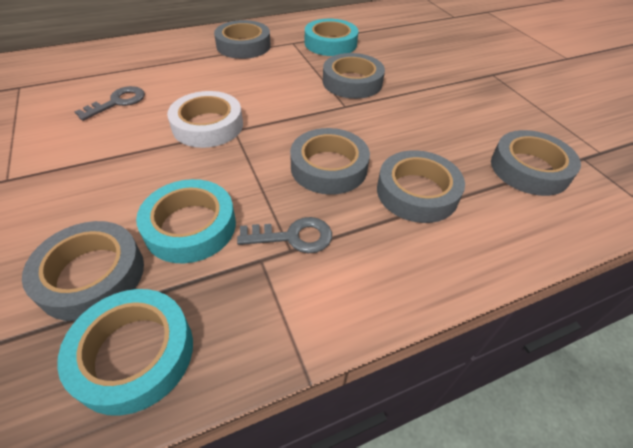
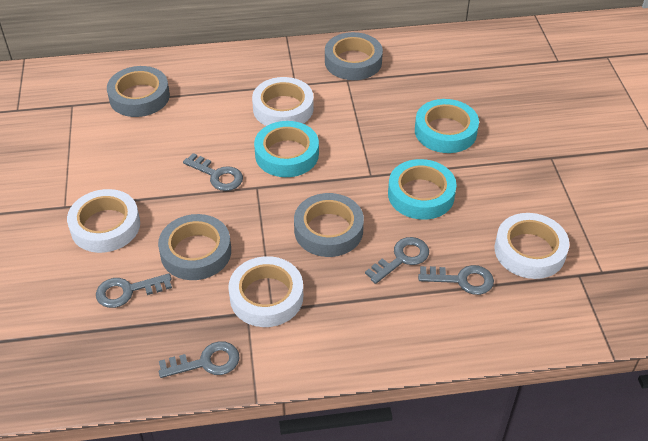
grey key: [74,86,145,121] [237,217,332,253] = 2 -> [96,273,172,308] [159,341,240,378] [183,153,243,191] [365,237,429,284] [418,265,494,295] = 5
grey tape: [22,221,144,321] [214,20,271,59] [290,128,370,195] [323,53,385,99] [377,150,465,223] [491,130,581,196] = 6 -> [107,66,170,117] [158,214,231,280] [294,193,364,257] [325,32,383,80] = 4
white tape: [167,91,243,148] = 1 -> [67,189,140,253] [228,256,303,327] [252,77,314,126] [495,213,569,279] = 4

